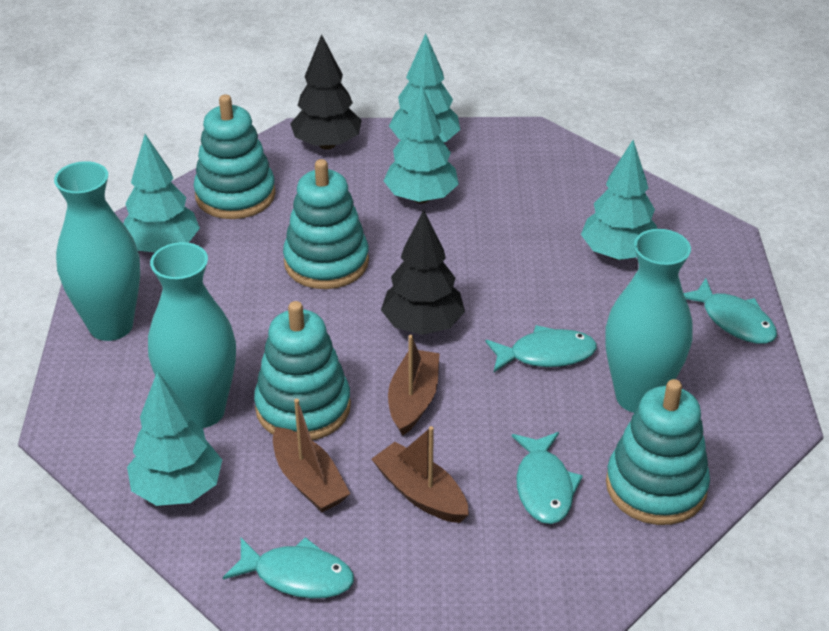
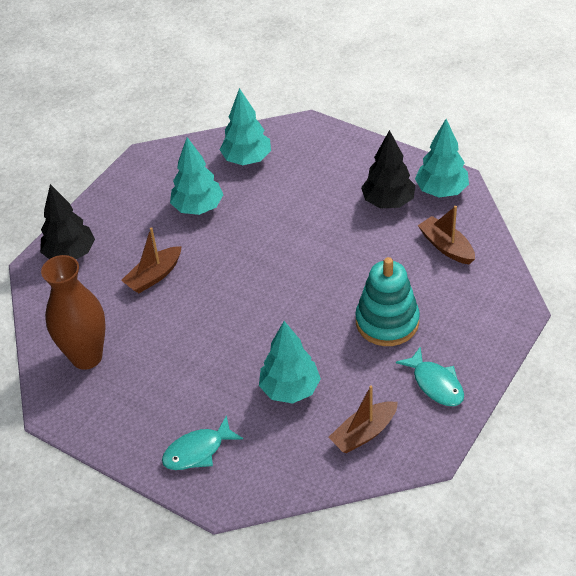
brown vase: none = 0 -> [41,255,106,370] = 1
turquoise fish: [223,537,354,599] [485,325,597,372] [512,432,583,524] [684,278,777,344] = 4 -> [162,415,243,470] [396,347,464,406] = 2
turquoise stacking toy: [193,94,276,219] [254,301,351,440] [283,159,369,289] [606,379,710,525] = 4 -> [355,257,420,346] = 1
turquoise tree: [124,134,200,253] [127,371,222,506] [384,86,459,204] [389,33,460,142] [581,140,657,260] = 5 -> [170,137,223,215] [220,88,271,165] [259,321,321,404] [415,119,469,198] = 4
turquoise vase: [54,161,140,341] [148,242,236,428] [605,229,693,413] = 3 -> none = 0

